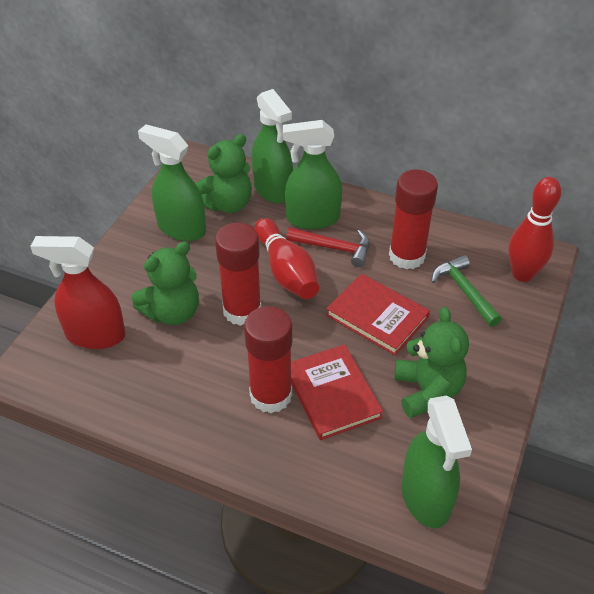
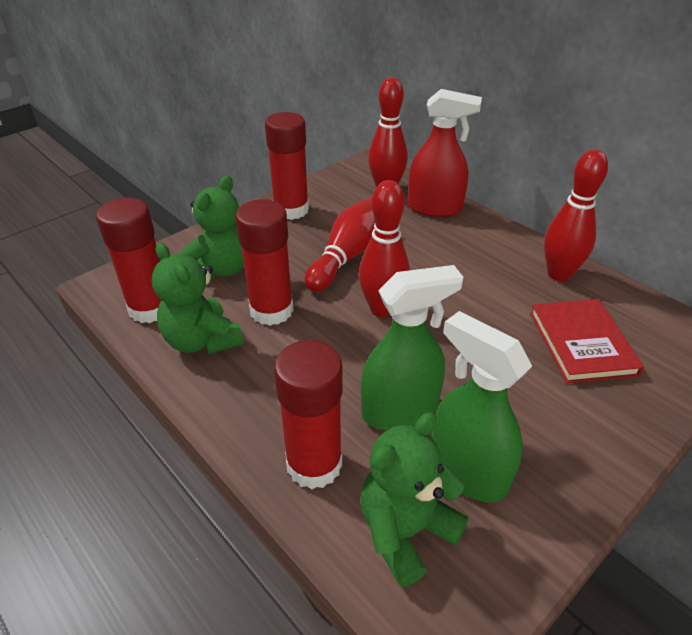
green hammer: [431,255,502,327] = 1 -> none = 0
green spray bottle: [138,124,206,241] [252,89,293,204] [283,120,342,229] [401,395,472,528] = 4 -> [361,265,463,430] [432,311,532,502] = 2
red book: [291,344,383,440] [326,273,430,355] = 2 -> [530,299,644,383] = 1
red bowling pin: [254,218,319,299] [508,177,561,282] = 2 -> [305,197,375,292] [359,180,410,317] [368,77,408,188] [544,149,608,281] = 4
red glue stick: [215,222,261,326] [244,306,292,413] [389,169,438,269] = 3 -> [96,197,161,323] [235,199,294,326] [265,112,309,220] [274,340,343,489] = 4
red hammer: [286,227,370,267] = 1 -> none = 0

